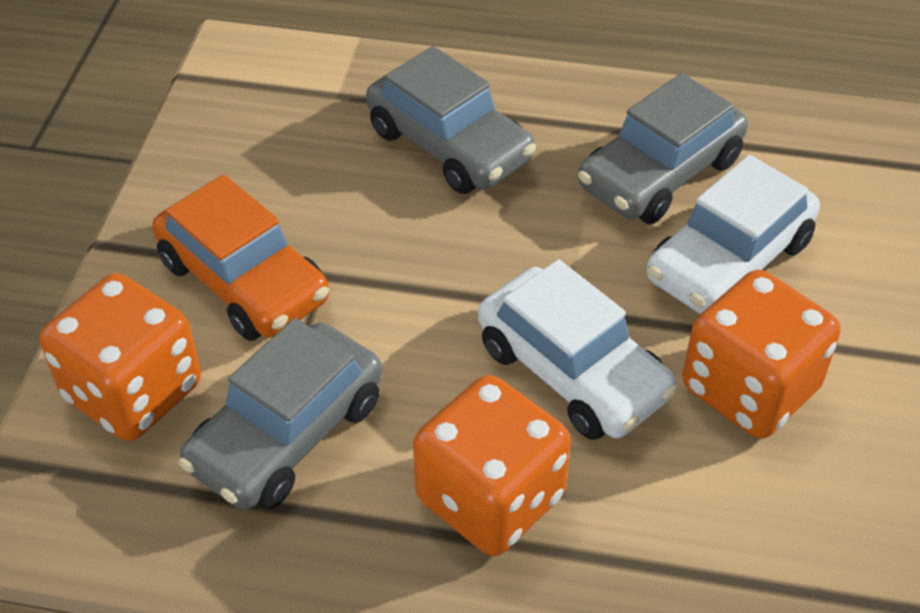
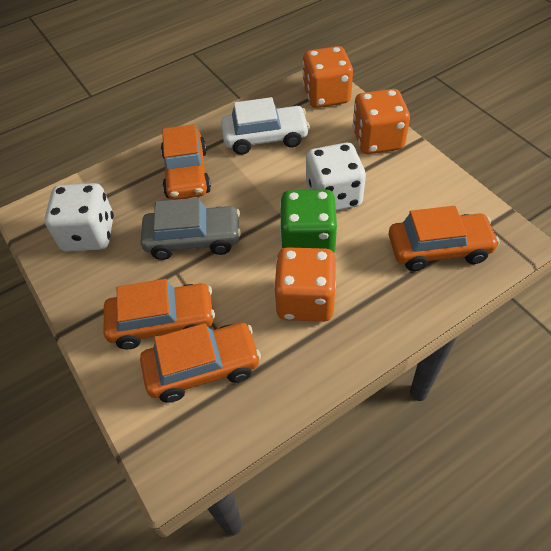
green dice: none = 0 -> [280,189,337,252] = 1
grey car: [178,318,382,510] [366,46,536,194] [578,73,748,224] = 3 -> [141,198,241,260] = 1
orange car: [152,174,329,341] = 1 -> [104,279,215,350] [140,323,261,403] [161,124,211,200] [389,206,500,271] = 4
white car: [478,259,678,440] [647,155,820,314] = 2 -> [221,97,310,155] = 1
white dice: none = 0 -> [45,183,114,252] [306,143,366,211] = 2

